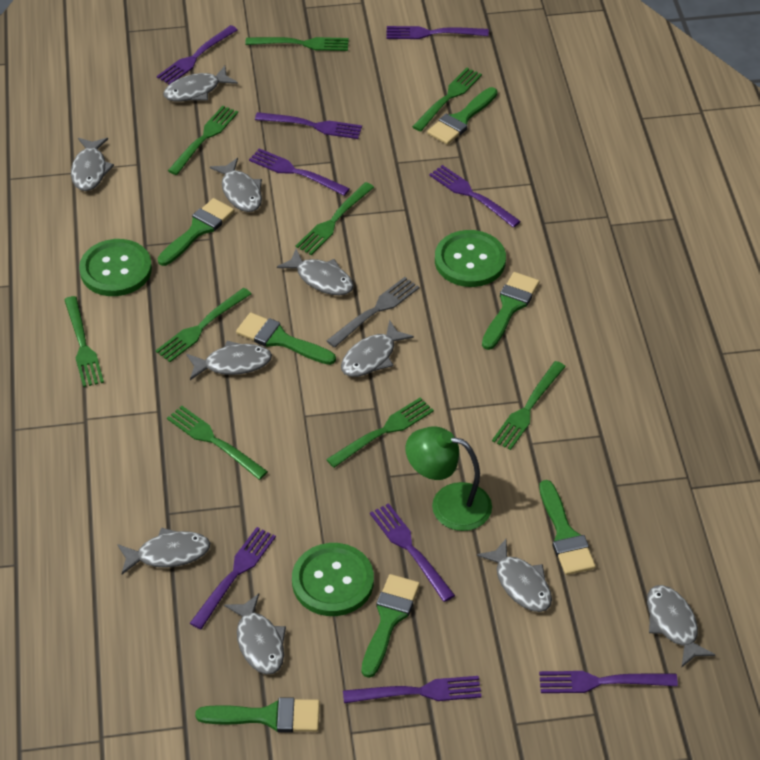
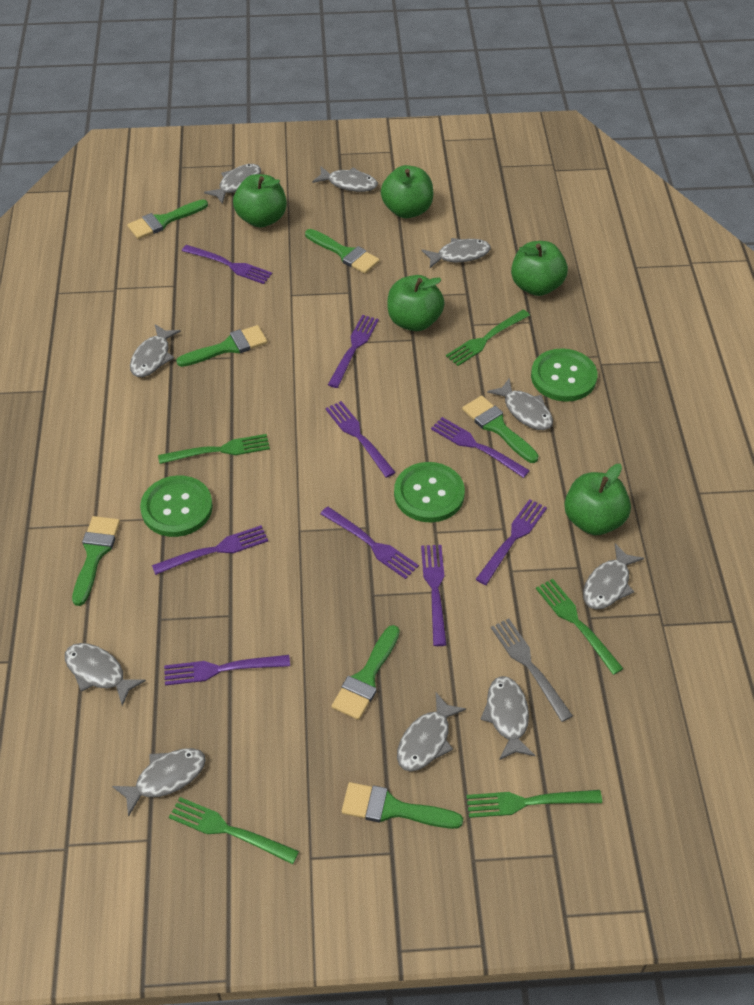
green apple: none = 0 -> [233,174,287,228] [381,165,433,218] [387,275,445,331] [511,241,568,296] [564,464,631,535] = 5
green fork: [64,296,104,387] [156,288,251,362] [167,406,268,480] [168,105,238,175] [245,37,349,51] [296,182,374,255] [326,397,434,468] [412,68,482,131] [492,361,566,450] = 9 -> [158,434,270,464] [169,797,299,864] [446,310,530,366] [466,790,602,818] [536,579,624,675] = 5
green lamp: [405,427,492,531] = 1 -> none = 0

